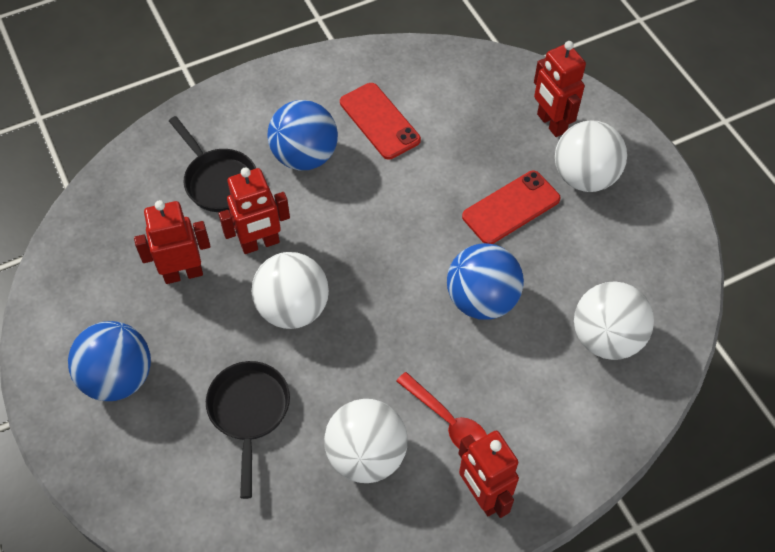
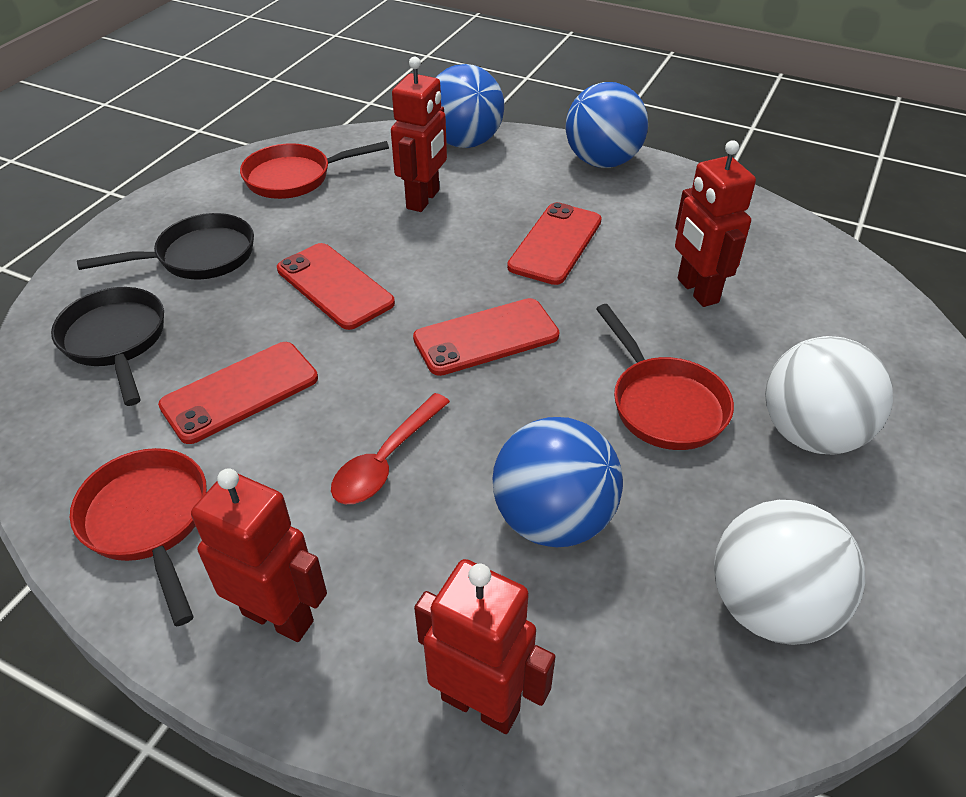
red pan: none = 0 -> [70,448,207,626] [240,141,389,199] [596,304,734,450] = 3
red phone: [340,83,421,160] [462,171,560,244] = 2 -> [158,342,318,444] [277,243,395,330] [413,298,559,376] [507,202,602,285] = 4
white ball: [251,252,329,329] [324,399,407,483] [555,121,627,192] [574,281,654,360] = 4 -> [714,500,865,645] [765,336,893,454] = 2

